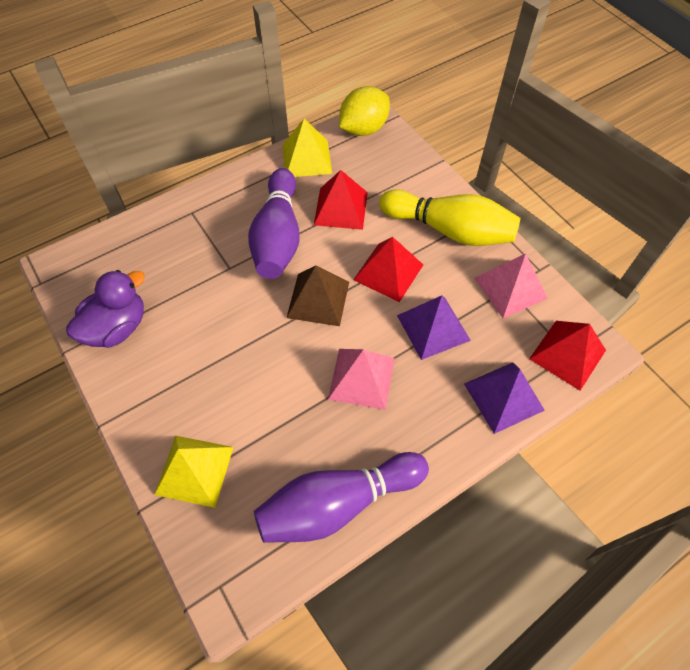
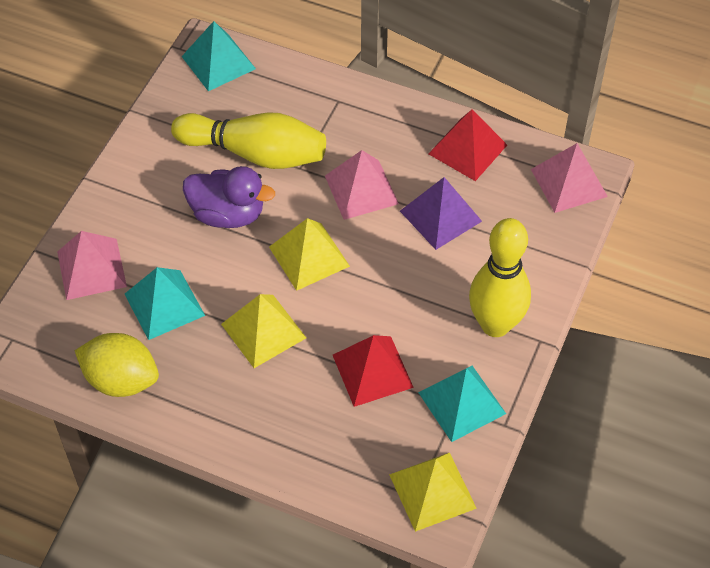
brown pyramid: [286,266,349,326] = 1 -> none = 0
pink pyramid: [328,349,394,410] [474,253,548,318] = 2 -> [57,231,127,300] [325,150,399,220] [531,143,608,213] = 3
purple bowling pin: [248,168,300,279] [254,452,429,543] = 2 -> none = 0
purple pyramid: [397,296,471,360] [464,362,545,434] = 2 -> [400,177,482,250] = 1
red pyramid: [314,170,368,230] [353,237,423,302] [529,321,606,391] = 3 -> [333,335,414,407] [429,109,507,181] = 2
turquoise pyramid: none = 0 -> [125,267,205,340] [181,21,256,91] [418,366,506,442] = 3
yellow bowling pin: [379,189,520,246] = 1 -> [171,112,326,169] [469,218,531,337] = 2
yellow pyramid: [154,436,234,508] [283,119,332,177] = 2 -> [221,294,306,368] [269,218,350,291] [389,453,477,532] = 3

